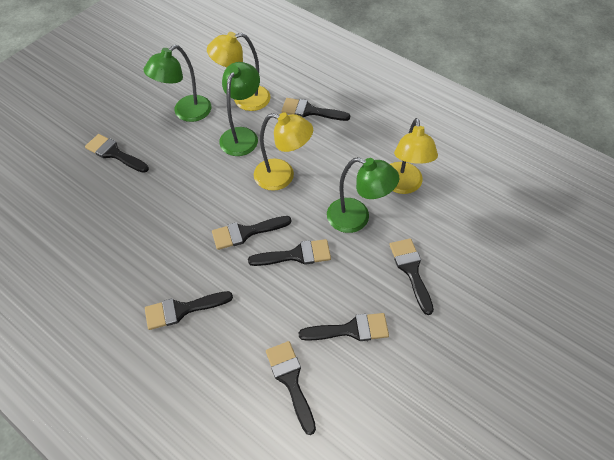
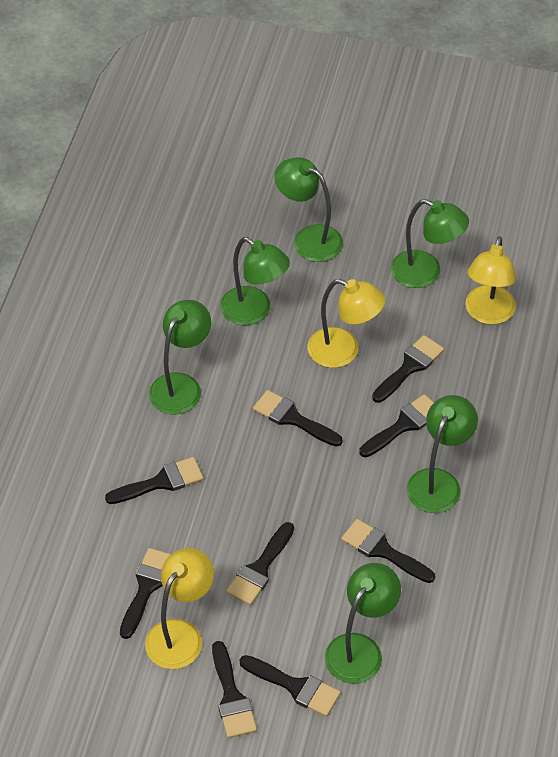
black brush: [85,134,149,173] [145,291,233,330] [212,216,292,250] [248,239,331,266] [266,341,316,435] [281,98,351,121] [299,313,389,341] [389,238,434,315] = 8 -> [105,457,204,504] [120,548,171,639] [212,641,257,738] [226,522,294,605] [240,655,341,717] [253,390,343,447] [341,519,435,583] [359,394,434,457] [372,335,444,403] = 9
green lamp: [143,45,211,122] [219,62,260,156] [327,157,399,233] = 3 -> [149,300,211,415] [220,237,290,325] [274,157,343,262] [325,563,401,684] [391,199,469,288] [407,395,478,513] = 6

